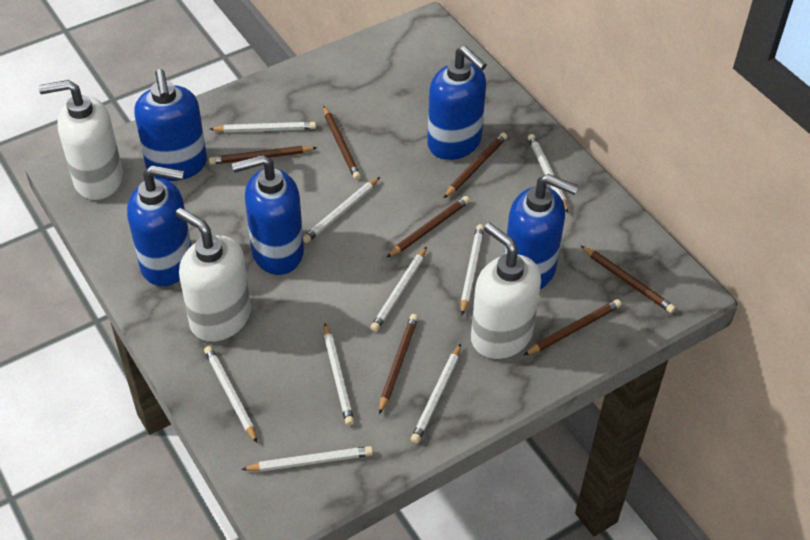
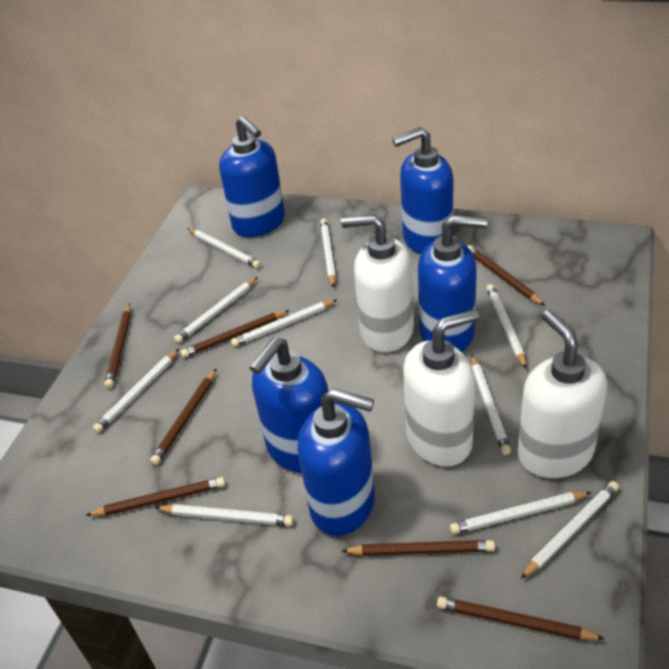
white pencil: [204,346,257,443] [210,122,316,132] [241,446,373,472] [303,177,380,243] [324,323,354,426] [370,247,427,332] [411,344,461,444] [461,224,484,315] [528,134,568,213] = 9 -> [93,349,179,433] [155,504,294,526] [174,277,258,343] [187,228,261,268] [231,300,337,347] [320,219,336,288] [450,492,592,534] [471,354,511,455] [486,284,526,369] [521,481,619,579] = 10

